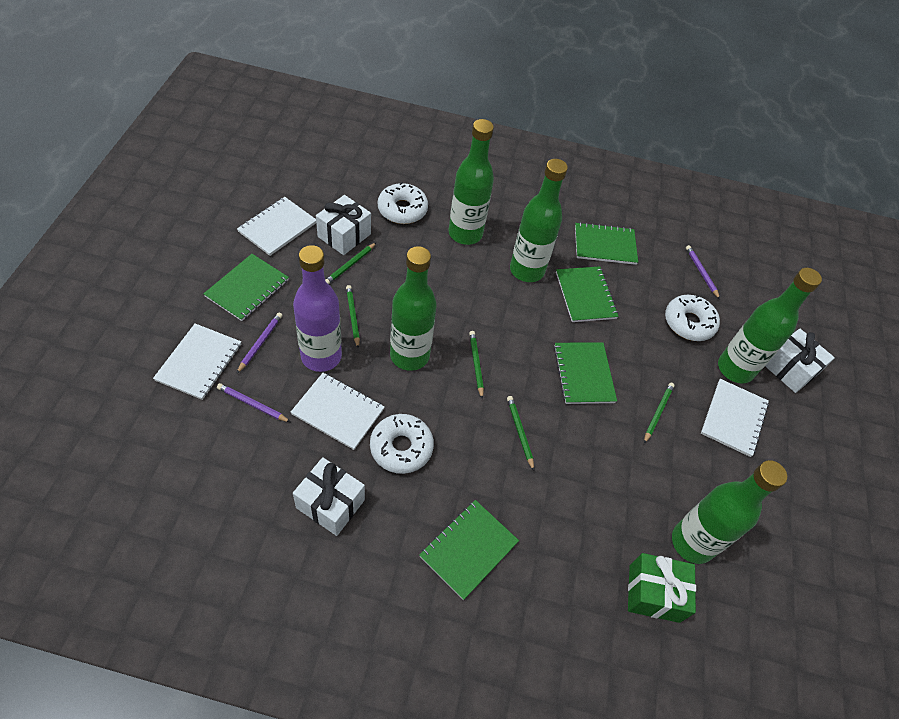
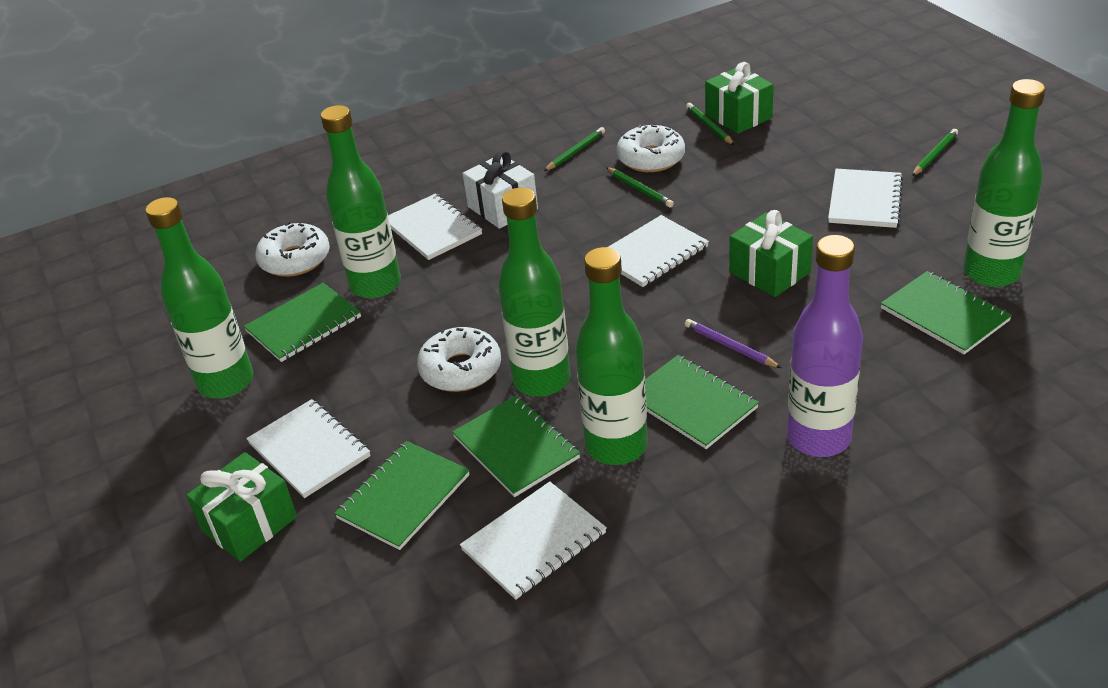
green gift: [628,553,696,623] = 1 -> [186,452,297,562] [705,62,774,134] [729,210,813,297] = 3
green pencil: [325,243,376,284] [346,285,360,349] [469,331,484,399] [507,396,534,471] [644,383,675,444] = 5 -> [544,127,605,171] [606,167,674,208] [686,103,734,145] [912,129,958,176] = 4
purple pencil: [217,383,290,422] [237,313,282,373] [686,245,720,299] = 3 -> [685,319,782,368] = 1
white gift: [293,457,365,536] [316,195,371,255] [765,329,835,393] = 3 -> [463,150,538,229] = 1
white notebook: [153,324,241,400] [237,197,316,256] [291,373,385,450] [701,379,769,457] = 4 -> [246,399,371,498] [388,194,482,260] [460,481,607,600] [608,215,709,287] [828,169,903,228] = 5

